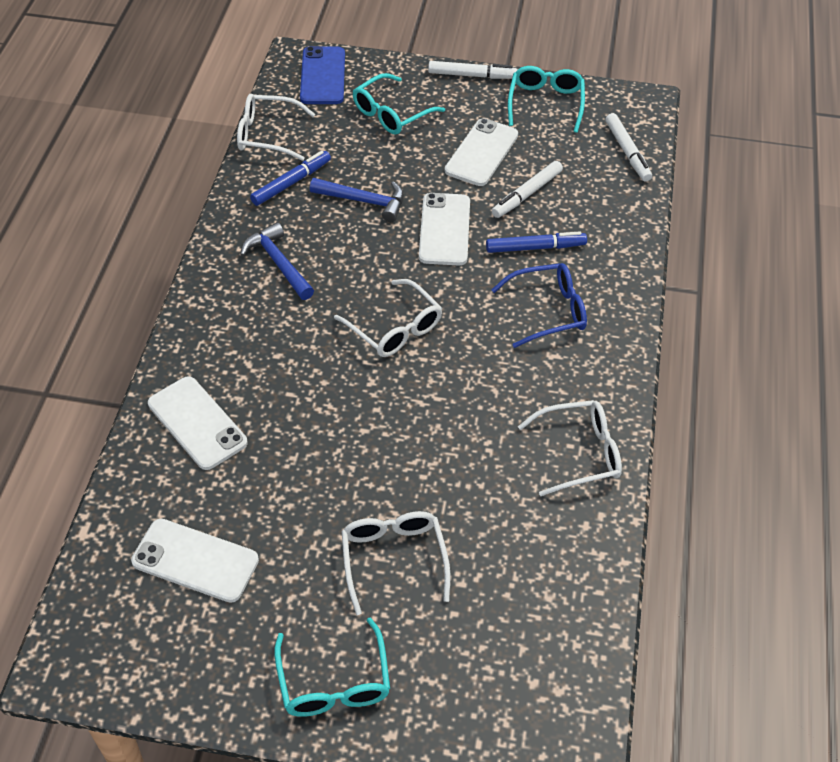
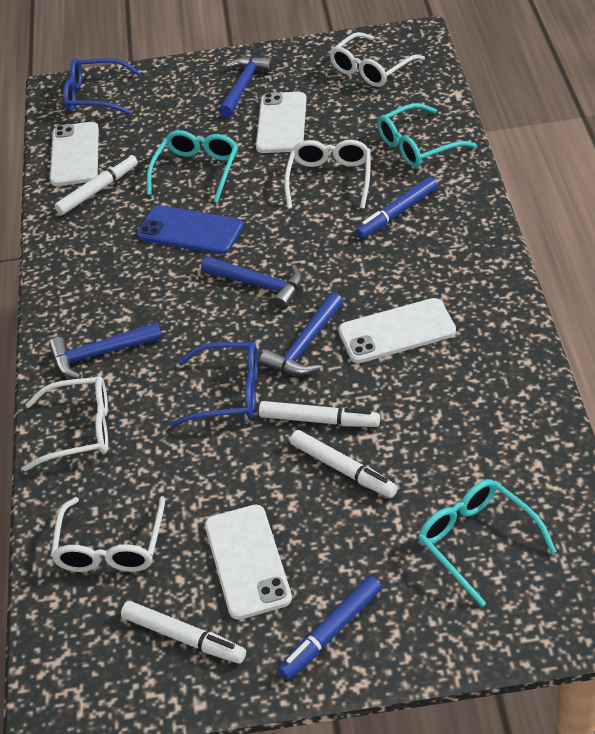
blue glasses: [491,263,587,348] = 1 -> [63,58,141,115] [170,342,258,427] = 2
blue hammer: [240,222,314,300] [310,178,404,222] = 2 -> [49,322,162,379] [201,256,303,310] [219,56,273,118] [260,292,343,376] = 4
white marker: [428,61,518,79] [492,161,563,218] [605,113,652,182] = 3 -> [54,155,138,215] [121,601,246,664] [259,401,380,427] [290,430,398,498] = 4

